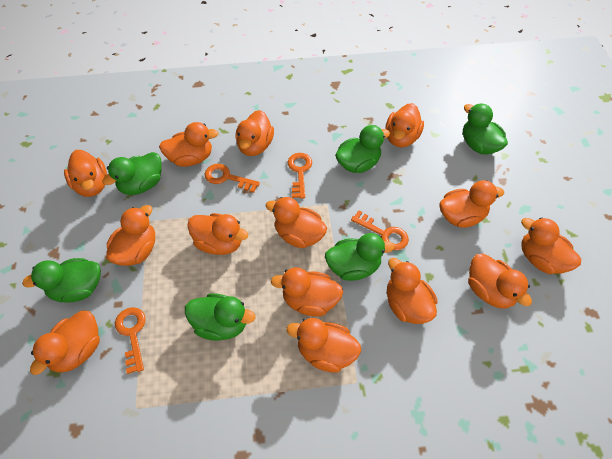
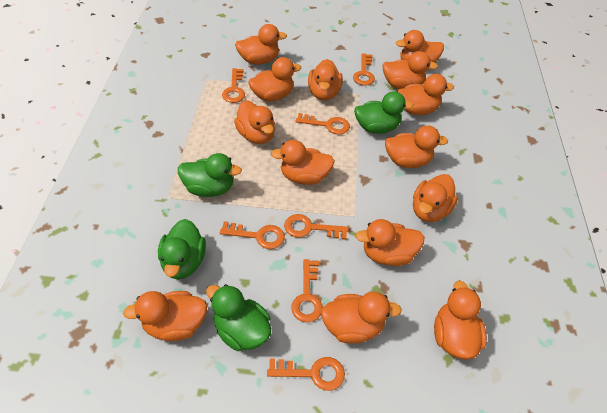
green duck: [22,258,101,303] [102,152,162,195] [185,293,255,341] [325,233,395,281] [335,125,390,173] [463,104,508,155] = 6 -> [158,219,206,279] [178,153,242,197] [206,284,271,351] [354,91,413,134] = 4
orange key: [115,307,146,374] [205,164,260,193] [288,153,312,199] [351,210,409,250] = 4 -> [220,221,285,249] [222,68,245,103] [267,357,345,391] [284,214,348,240] [291,259,323,322] [296,113,350,135] [353,53,375,86] = 7

